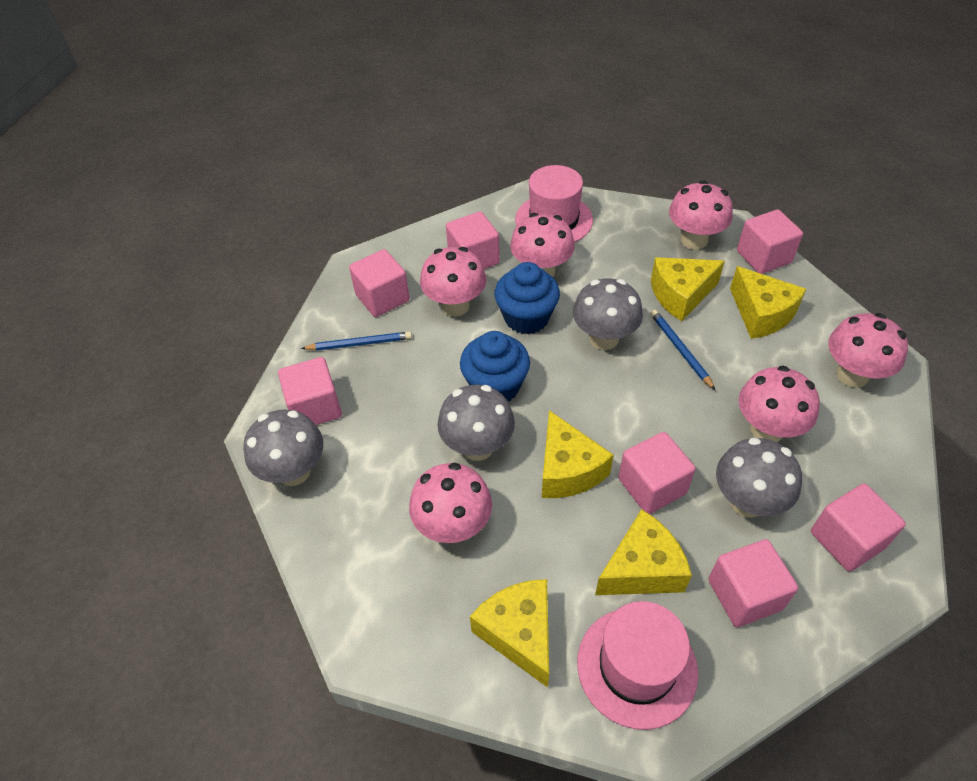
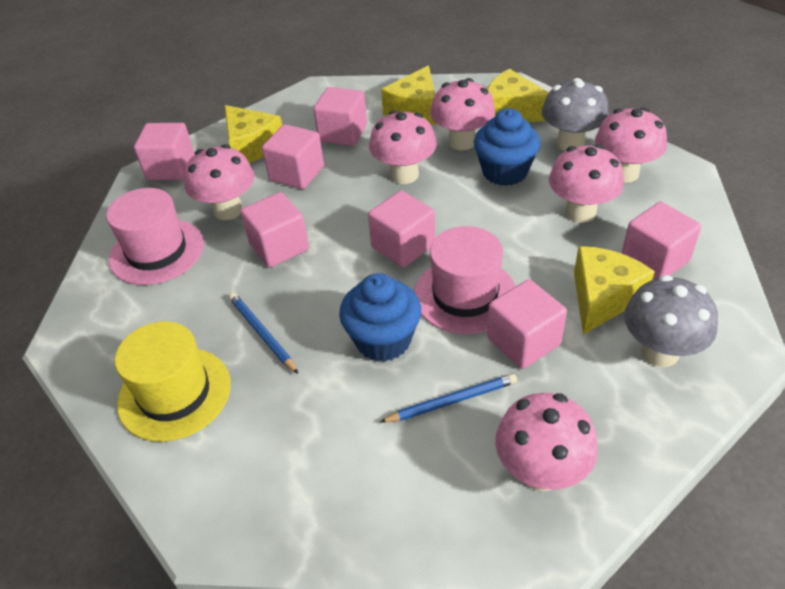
grey mushroom: [243,409,323,486] [437,385,515,461] [573,278,643,350] [716,437,802,518] = 4 -> [542,78,609,151] [624,275,718,367] = 2
yellow cheese: [470,579,549,687] [542,410,614,498] [595,509,692,595] [651,257,725,321] [730,266,806,339] = 5 -> [225,105,282,163] [381,65,437,124] [488,69,549,122] [574,246,655,335] = 4
yellow hat: none = 0 -> [115,321,231,442] = 1

